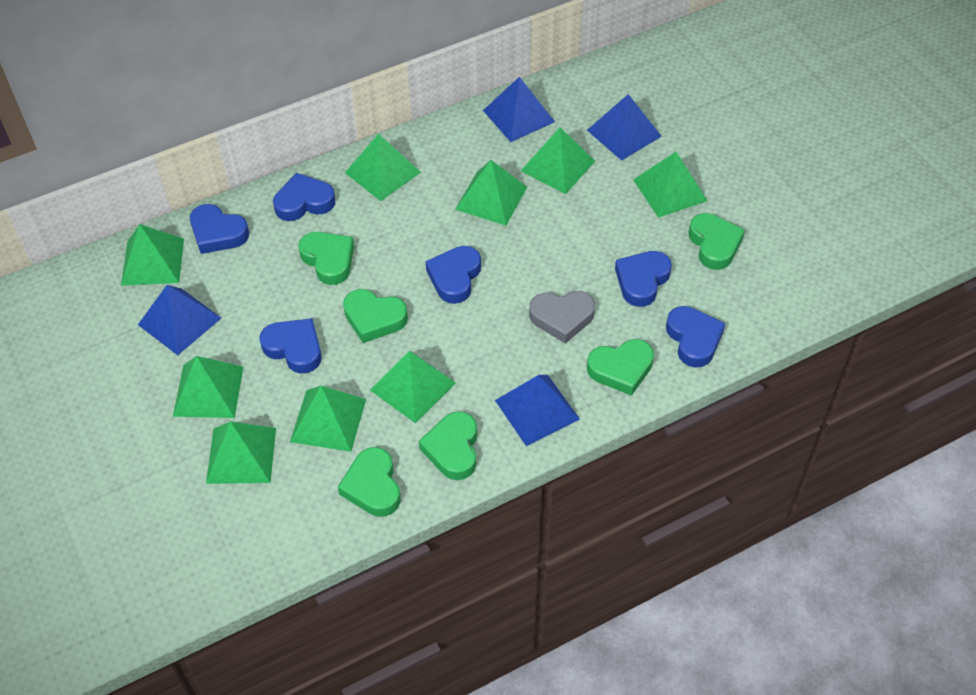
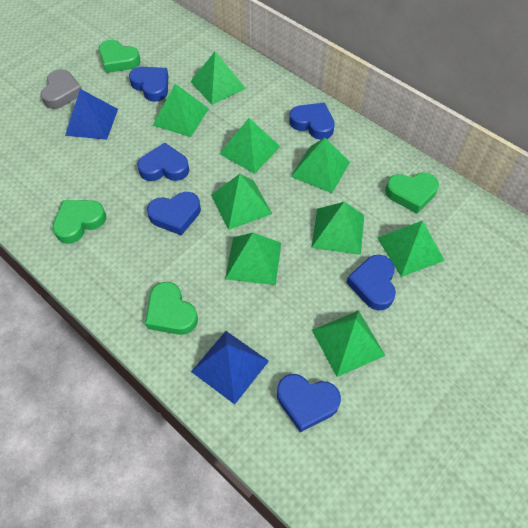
blue pyramid: [138,285,221,355] [483,77,555,142] [495,375,580,446] [587,94,662,161] = 4 -> [65,89,118,140] [191,331,269,404] = 2
green heart: [299,232,354,285] [338,447,401,517] [343,289,408,343] [419,411,477,480] [587,339,654,396] [688,213,745,270] = 6 -> [52,200,106,244] [99,40,140,73] [145,282,198,335] [385,172,439,214] = 4

